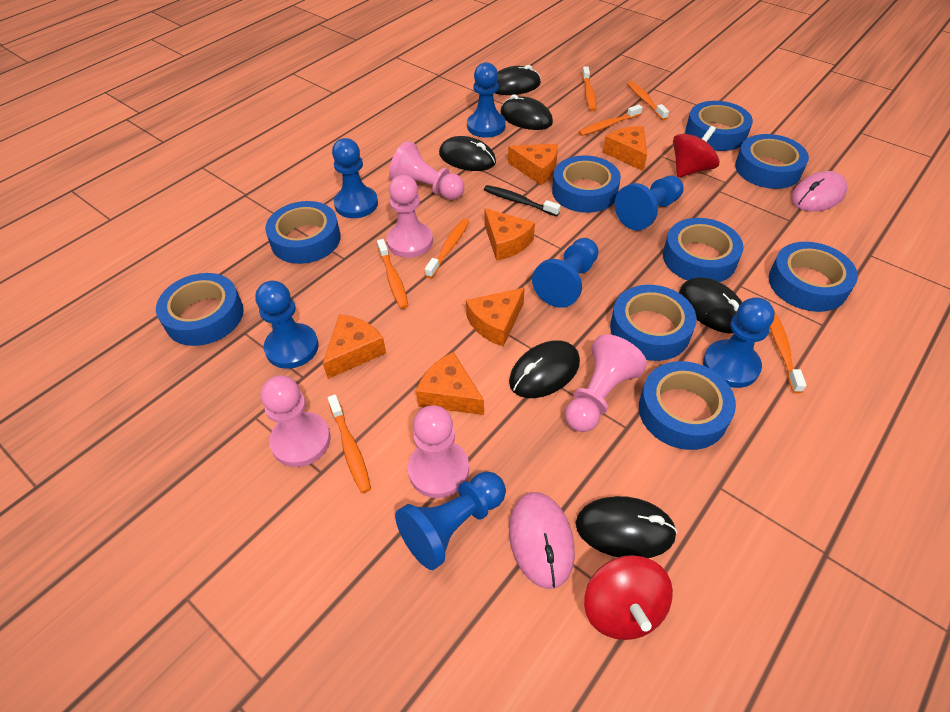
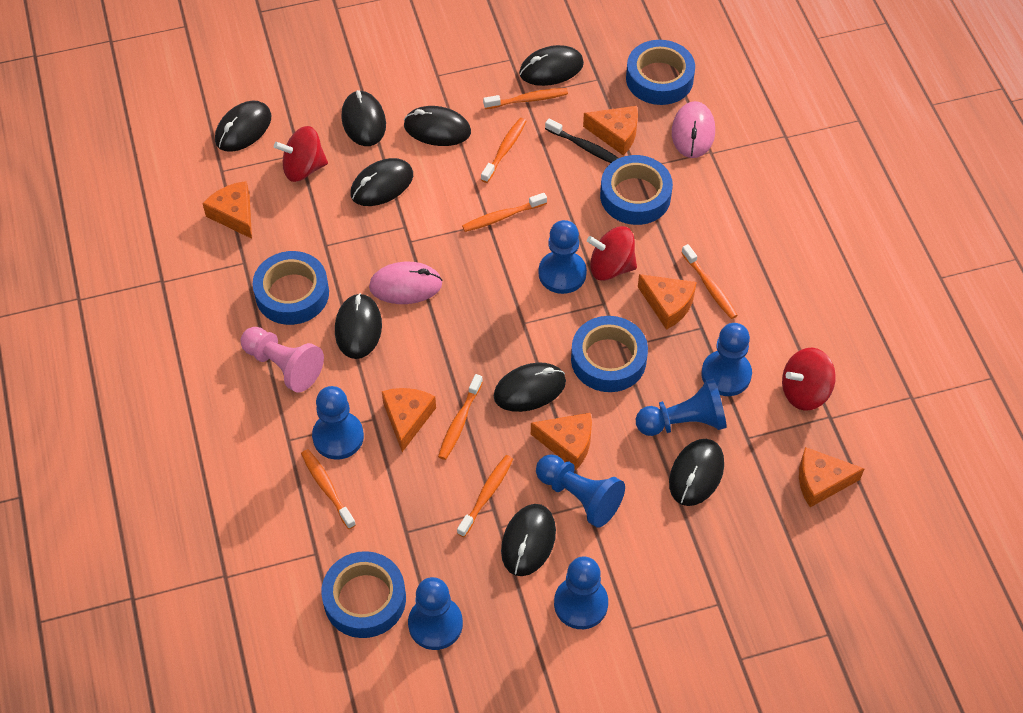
black mouse: [439,136,496,171] [495,65,541,95] [501,94,553,130] [509,340,580,398] [576,496,677,558] [679,277,742,333] = 6 -> [215,101,271,152] [335,293,382,359] [341,90,386,146] [350,158,413,206] [404,106,471,146] [494,363,566,412] [501,504,556,576] [519,45,584,86] [669,439,724,506] = 9
blue tape: [156,273,244,346] [265,201,341,264] [552,155,621,213] [610,285,697,361] [639,361,736,450] [663,218,744,282] [686,101,753,151] [735,134,809,189] [769,242,858,312] = 9 -> [253,251,329,325] [321,551,406,638] [571,316,648,392] [600,155,673,225] [626,40,695,105] = 5
pink pawn: [261,376,331,467] [387,175,433,258] [389,141,464,200] [408,405,469,498] [565,334,647,432] = 5 -> [240,327,324,392] = 1
red spinning top: [584,555,673,640] [673,126,720,177] = 2 -> [274,126,328,182] [587,226,637,281] [782,348,836,411] = 3

